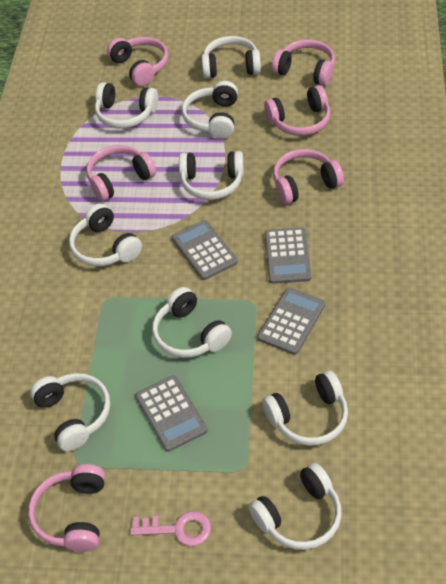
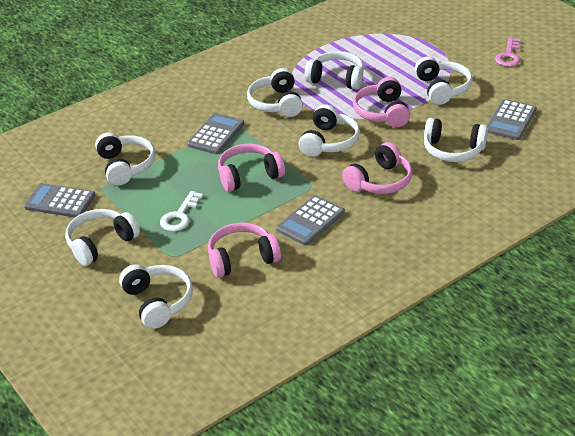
pink headphones: [28,464,105,552] [86,145,156,201] [107,37,168,86] [264,85,330,136] [272,39,335,86] [273,149,344,204] = 6 -> [208,223,281,278] [218,144,285,192] [342,142,412,194] [353,77,410,127] = 4
white headphones: [30,373,110,451] [69,203,142,266] [95,82,158,129] [152,287,232,358] [179,151,244,200] [182,81,238,139] [202,36,261,79] [249,463,341,550] [263,370,348,446] = 9 -> [65,209,140,266] [95,132,156,186] [119,264,193,329] [247,68,303,117] [298,104,360,157] [305,51,364,90] [415,57,473,105] [424,118,488,162] = 8
white key: none = 0 -> [160,191,203,231] = 1

